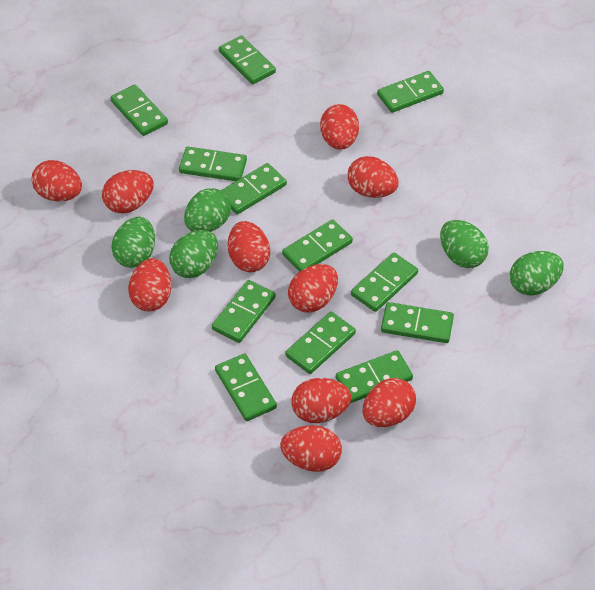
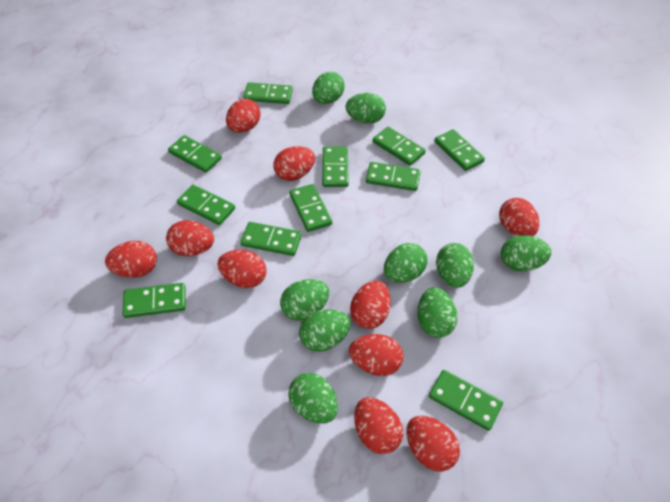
green domino: [111,85,168,136] [179,147,247,181] [212,280,276,343] [215,353,277,421] [219,35,276,84] [221,163,287,214] [282,219,353,272] [285,312,356,374] [336,350,413,403] [351,253,418,312] [377,71,444,113] [381,302,454,343] = 12 -> [122,283,186,318] [168,135,222,173] [177,185,235,225] [240,222,302,256] [243,82,293,104] [289,184,332,232] [322,147,349,187] [366,162,421,191] [373,127,426,166] [429,370,503,431] [434,129,485,171] = 11
green egg: [111,217,155,268] [169,230,218,278] [184,188,231,232] [440,220,489,268] [510,251,564,296] = 5 -> [280,279,329,321] [288,373,338,424] [299,309,351,352] [312,72,345,104] [346,93,386,124] [384,243,427,283] [417,287,458,338] [436,243,474,288] [501,235,551,271] = 9

